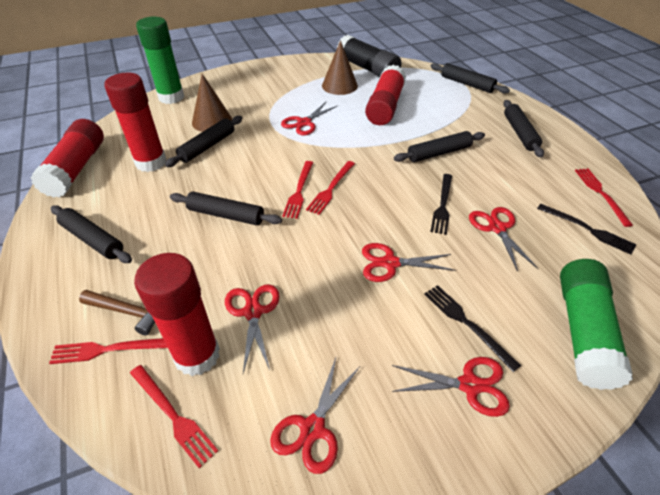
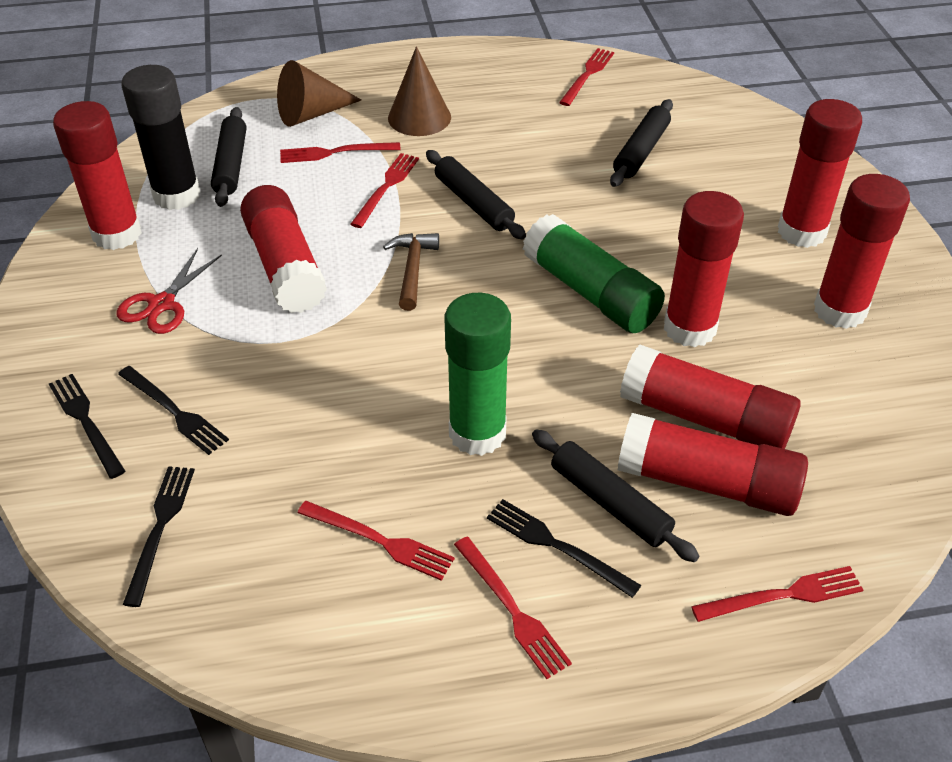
black fork: [424,285,521,372] [430,174,452,235] [537,204,637,255] = 3 -> [49,374,125,479] [118,366,229,455] [123,466,195,607] [487,499,641,598] = 4
black rolling pin: [51,205,132,263] [165,116,242,167] [170,192,282,225] [394,131,485,162] [430,63,510,94] [504,100,544,157] = 6 -> [211,107,246,207] [426,150,526,239] [532,429,699,562] [610,99,673,187] = 4
red fork: [49,338,168,364] [130,365,218,468] [282,161,313,219] [306,161,355,215] [575,169,633,227] = 5 -> [280,142,401,163] [297,501,455,581] [350,153,419,228] [454,537,572,679] [559,48,614,106] [691,566,863,622] = 6
red glue stick: [30,119,104,198] [104,72,166,172] [134,253,220,376] [365,65,406,125] = 4 -> [53,101,142,250] [240,185,327,313] [618,413,808,516] [620,344,801,449] [664,191,744,347] [778,99,862,248] [814,174,910,329] = 7
red scissors: [225,284,280,373] [270,358,360,474] [281,102,337,135] [362,243,455,282] [392,357,510,417] [469,207,538,272] = 6 -> [117,248,222,334] = 1

